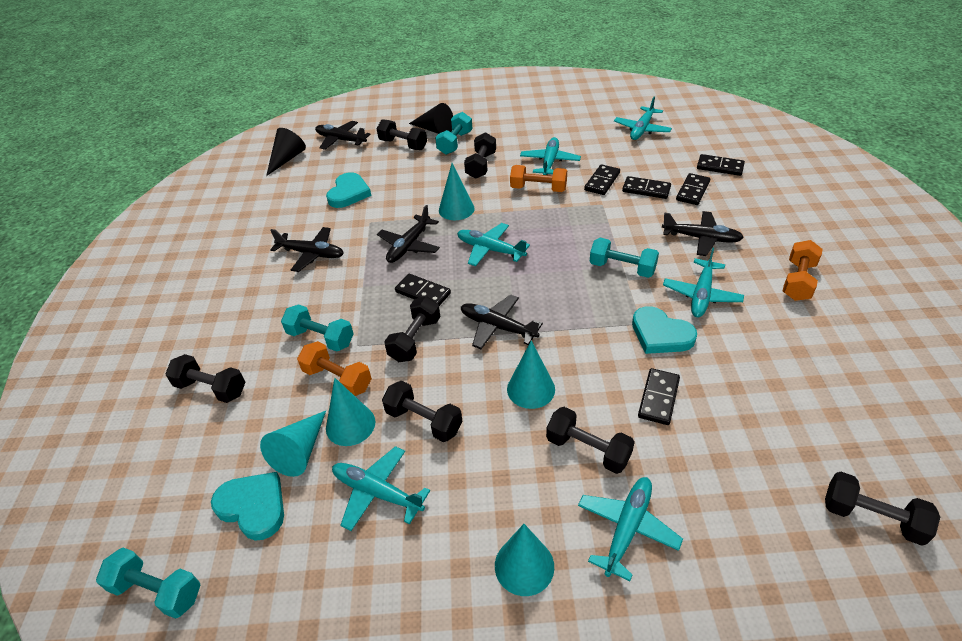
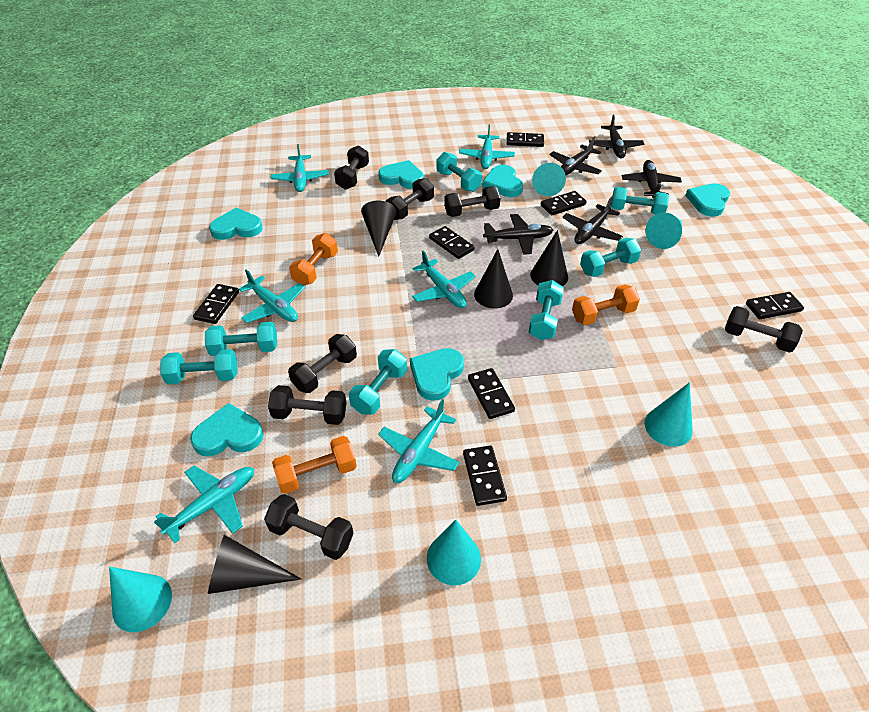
black cone: [266,128,306,176] [409,103,453,134] = 2 -> [208,535,301,594] [361,201,397,257] [474,249,513,308] [530,230,568,286] = 4
black domino: [395,274,451,306] [584,164,620,195] [622,176,671,199] [638,368,680,425] [676,173,710,205] [697,154,745,176] = 6 -> [193,284,239,324] [429,226,475,259] [463,446,507,506] [468,368,515,419] [506,132,544,147] [541,191,587,215] [746,292,804,319] = 7
turquoise dumbbell: [96,548,200,619] [281,305,354,352] [435,112,473,155] [589,238,659,278] = 4 -> [160,349,237,384] [205,322,277,356] [349,349,407,415] [437,152,482,192] [529,280,564,340] [580,238,641,277] [611,187,669,215] = 7
turquoise heart: [211,472,284,541] [326,172,371,208] [632,306,697,354] = 3 -> [190,403,264,456] [209,208,263,240] [378,160,424,189] [410,348,464,401] [482,165,523,197] [685,183,730,217] = 6

